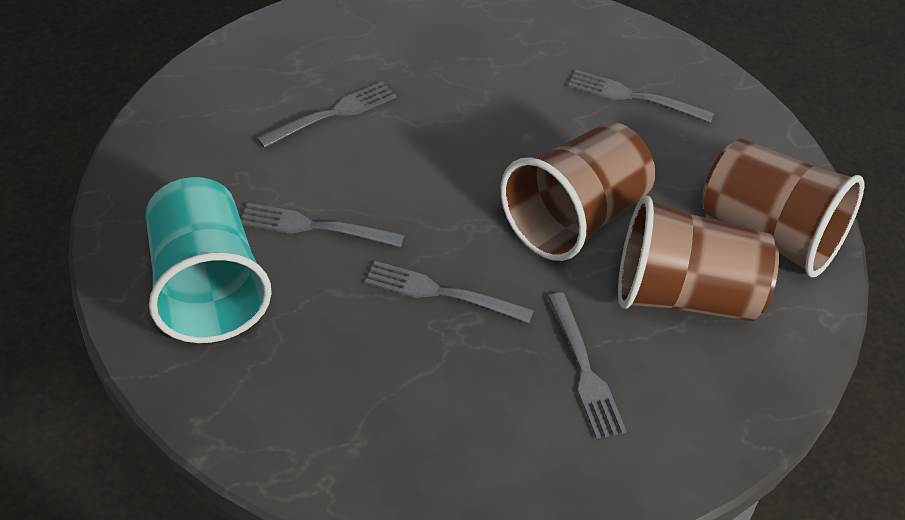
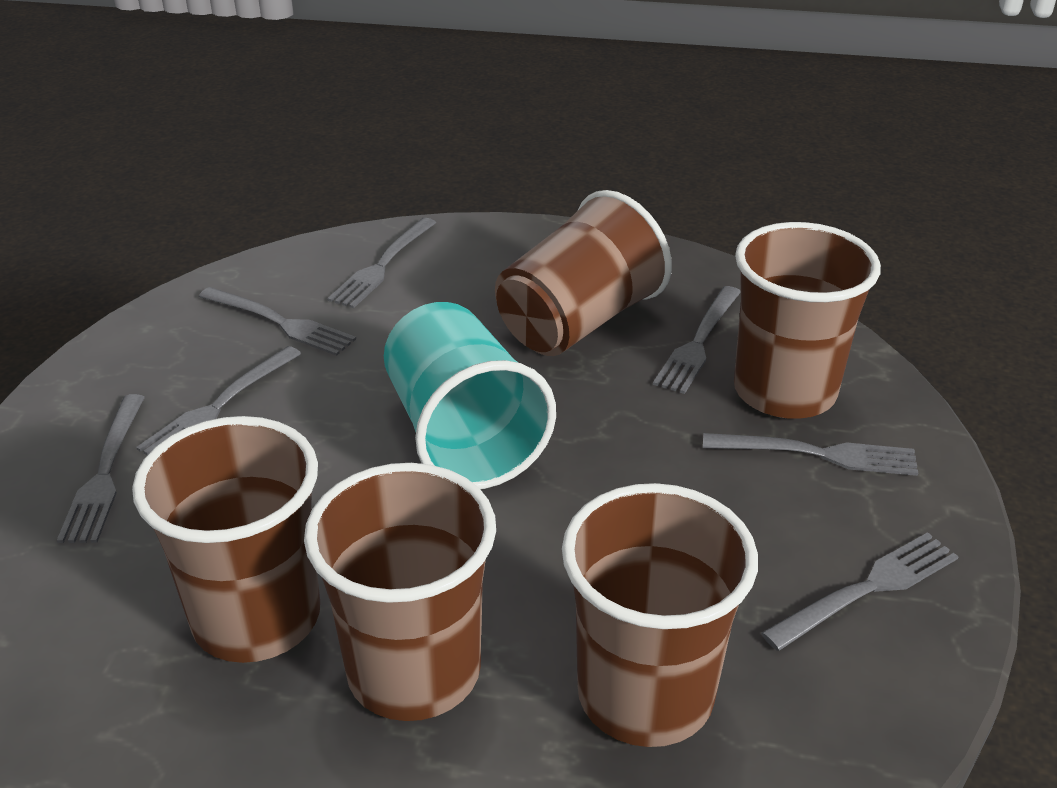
brown cup: [501,122,655,261] [618,195,779,321] [702,138,864,277] = 3 -> [132,416,320,663] [304,463,496,721] [495,190,672,356] [562,483,758,747] [734,222,881,419] = 5
grey fork: [241,203,405,247] [257,82,396,148] [365,261,534,323] [548,293,626,439] [568,70,715,123] = 5 -> [57,394,145,543] [136,346,301,455] [199,287,356,356] [327,218,436,308] [653,286,740,394] [703,433,918,476] [761,532,959,651] = 7

